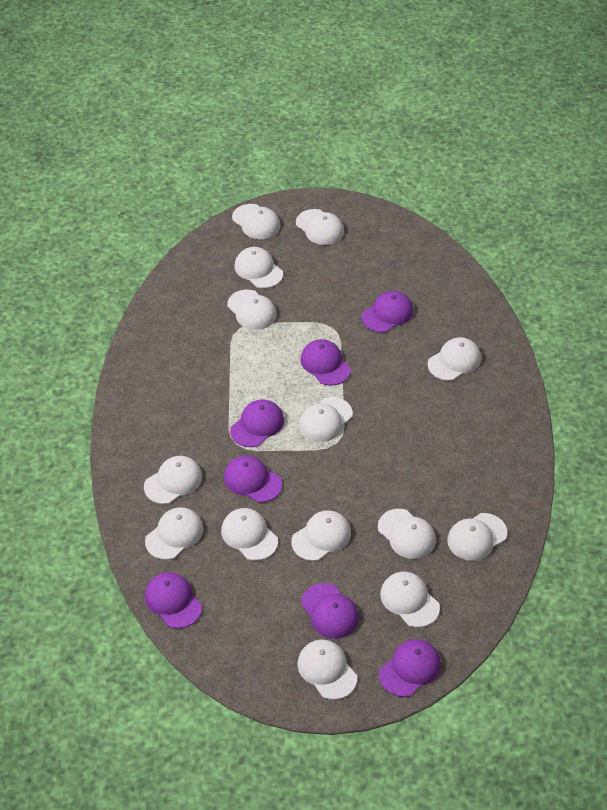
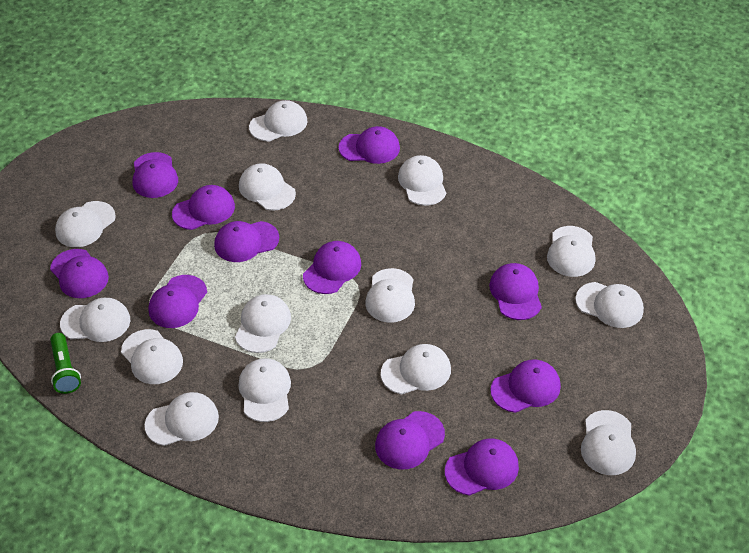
green flashlight: none = 0 -> [50,333,81,394] = 1
purple cap: [145,572,202,629] [224,455,282,503] [230,400,284,447] [300,339,351,386] [301,583,359,639] [361,291,414,333] [379,639,441,697] = 7 -> [50,249,109,298] [133,152,178,198] [149,275,207,328] [172,185,235,230] [214,221,279,262] [303,241,361,294] [339,126,400,164] [375,411,445,469] [445,439,519,496] [489,263,542,320] [490,360,561,413] = 11

